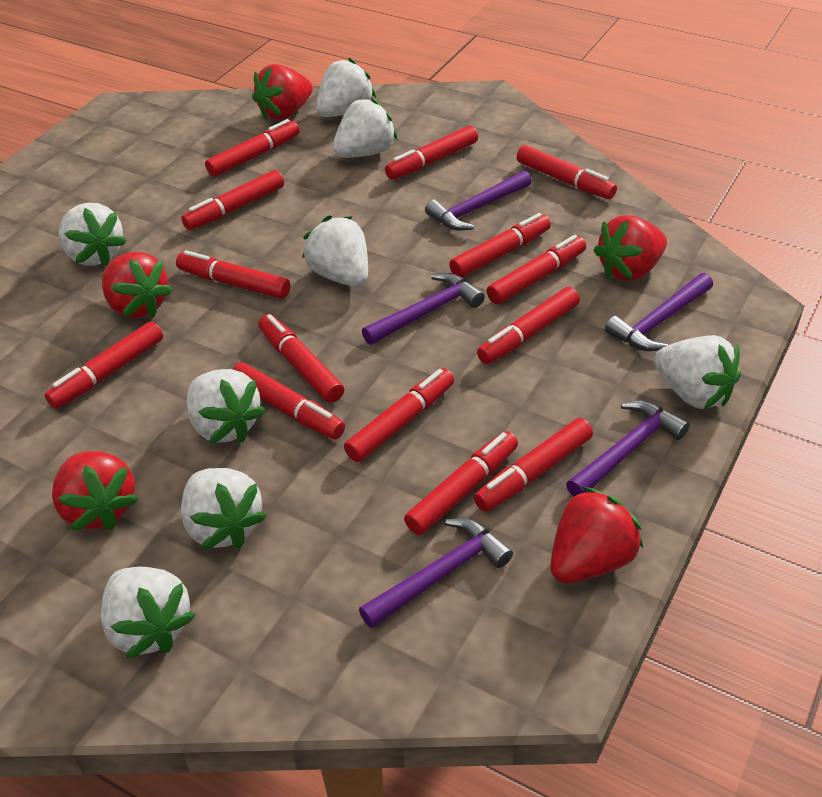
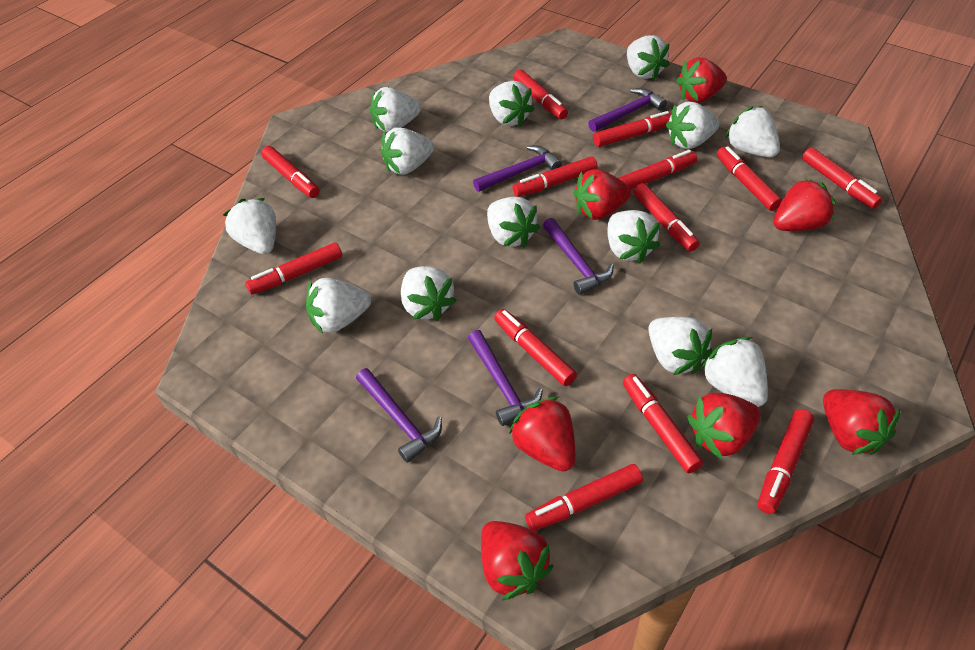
red marker: [45,321,163,409] [176,250,290,299] [181,170,284,230] [205,119,299,177] [233,362,345,439] [259,314,344,403] [344,368,454,462] [385,126,478,180] [404,431,518,535] [449,213,551,278] [474,418,593,512] [477,287,580,364] [487,235,586,304] [516,145,617,199] = 14 -> [245,242,342,295] [261,146,319,198] [494,309,577,386] [512,156,598,197] [513,70,568,119] [525,464,643,531] [593,111,672,147] [618,150,697,189] [623,374,703,473] [634,183,699,252] [717,146,782,211] [758,409,814,514] [802,147,883,209] = 13
red strawberry: [52,451,139,531] [102,252,173,318] [252,64,313,120] [550,487,643,583] [593,215,667,281] = 5 -> [481,521,553,601] [509,397,575,472] [573,169,631,220] [676,58,727,103] [687,393,761,459] [773,178,836,231] [823,389,901,455] = 7
white strawberry: [59,203,127,266] [101,567,196,659] [181,468,267,550] [187,369,265,443] [302,216,368,287] [316,58,376,117] [333,97,398,158] [654,335,741,409] = 8 -> [223,198,276,254] [306,278,371,334] [370,87,421,132] [381,127,434,175] [401,266,457,321] [487,197,540,248] [489,81,534,127] [607,210,660,263] [627,35,670,80] [648,317,712,375] [666,102,720,149] [700,337,768,407] [725,106,780,157] = 13

